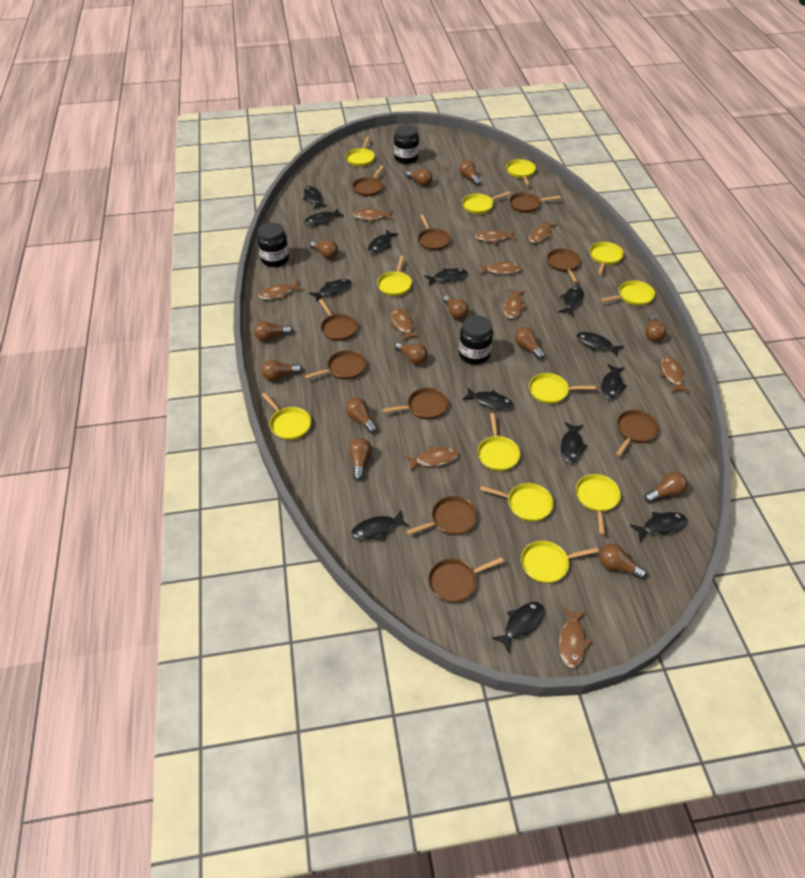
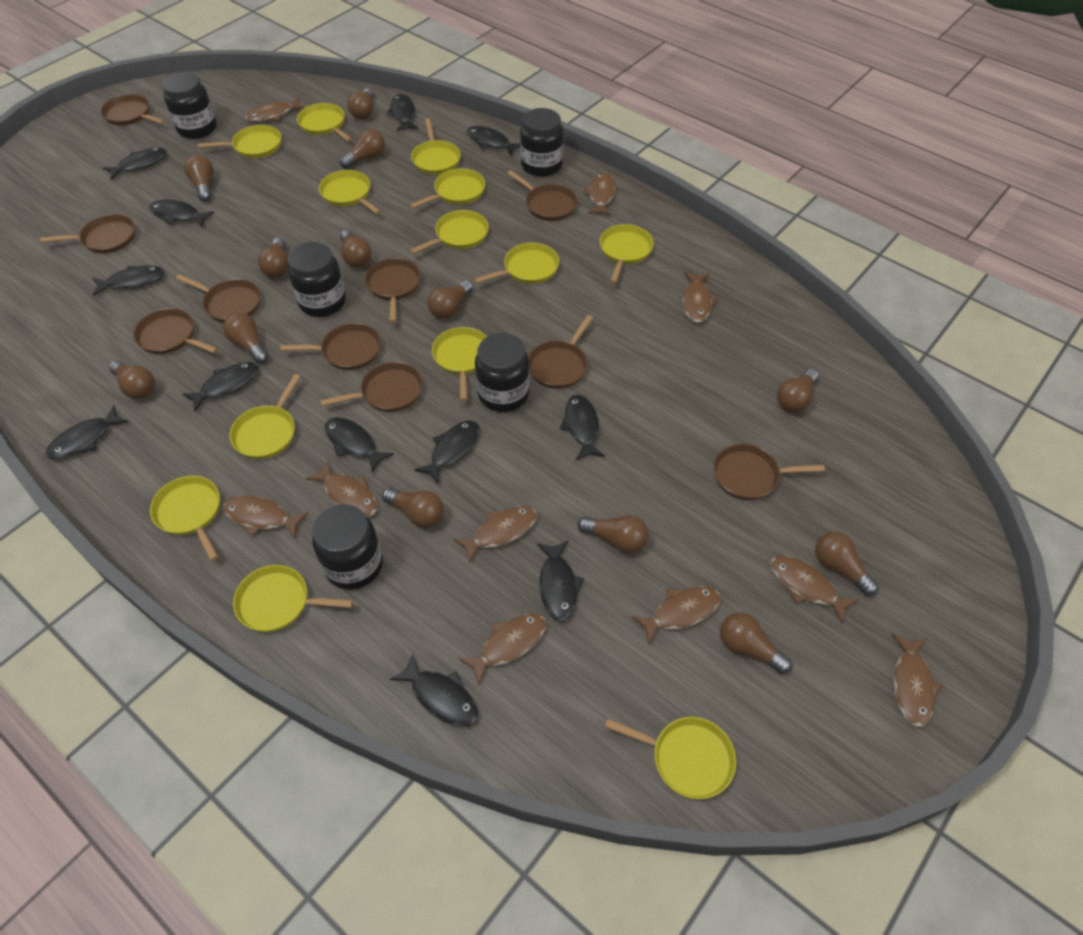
black fish: [303,186,327,210] [304,208,344,225] [309,279,351,301] [351,511,409,541] [368,229,399,254] [424,268,468,285] [462,387,514,410] [492,602,544,653] [558,286,584,316] [560,422,588,463] [576,332,624,357] [601,364,627,399] [630,512,687,542] = 13 -> [45,405,129,460] [92,265,165,296] [103,148,167,180] [149,200,214,227] [182,362,259,412] [325,417,394,473] [386,94,418,131] [390,654,478,727] [414,421,480,484] [467,126,520,156] [537,541,584,622] [560,395,605,460] = 12
black jar: [257,222,289,267] [394,124,419,164] [459,315,493,364] = 3 -> [162,72,217,139] [288,242,346,317] [312,504,383,590] [475,333,530,412] [520,108,563,177] = 5
yellow pan: [262,393,311,440] [346,137,375,166] [377,256,412,296] [462,192,511,214] [477,413,520,471] [480,483,553,522] [506,159,536,186] [521,541,599,583] [529,373,596,404] [576,474,621,535] [590,242,624,274] [601,280,655,306] = 12 -> [150,476,220,561] [198,125,281,158] [229,374,301,459] [233,565,353,632] [297,103,352,142] [319,170,381,214] [410,168,485,209] [410,210,489,254] [411,118,461,174] [432,327,487,401] [474,243,559,284] [599,224,654,283] [605,717,736,799] = 13

